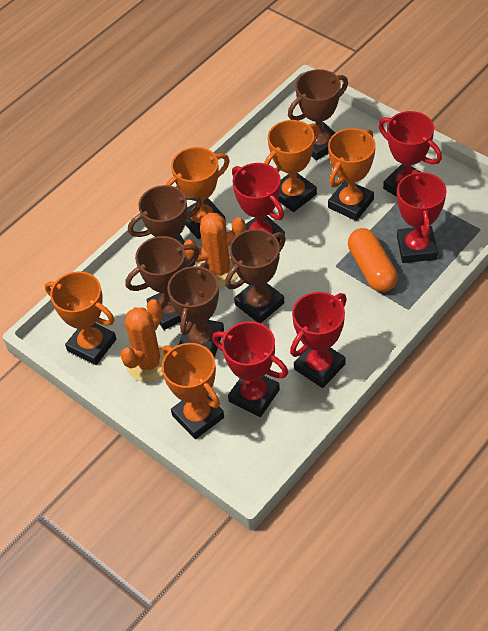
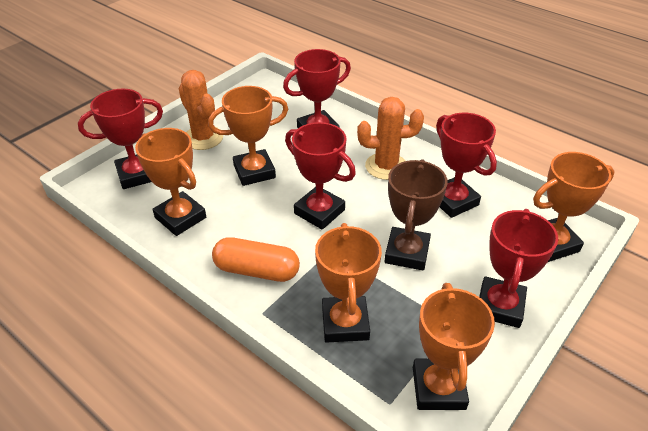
brown trophy: [125,236,200,330] [128,185,202,267] [167,263,224,358] [225,229,286,323] [288,69,348,160] = 5 -> [384,159,447,271] = 1

